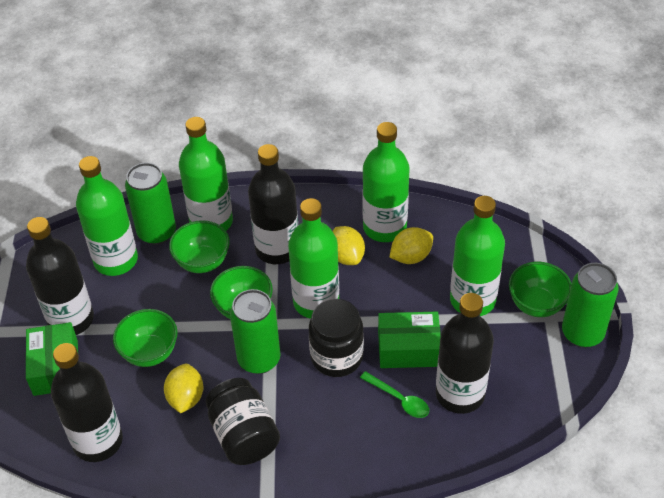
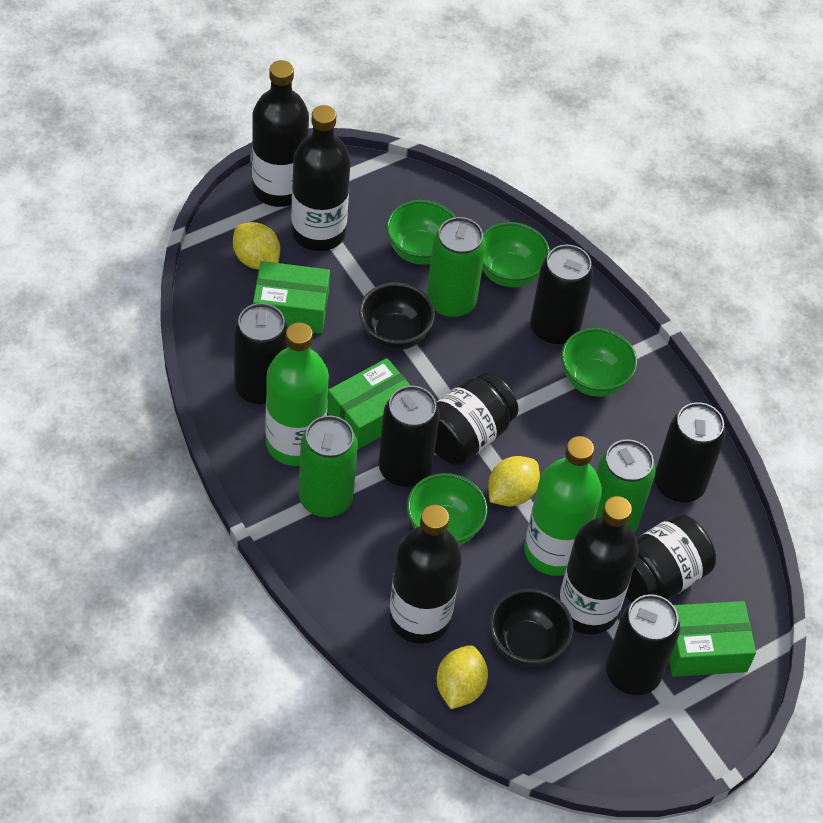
black bowl: none = 0 -> [359,282,435,350] [490,588,574,667] = 2
black can: none = 0 -> [234,303,288,406] [379,386,440,487] [530,245,593,346] [606,594,680,695] [654,402,726,503] = 5
green bottle: [76,156,138,276] [179,117,233,231] [288,198,339,319] [363,122,410,242] [450,196,505,316] = 5 -> [265,322,329,466] [524,436,602,576] = 2
green box: [26,322,78,396] [378,312,440,368] = 2 -> [253,261,330,334] [327,358,411,449] [669,601,756,677] = 3
green spoon: [360,371,429,418] = 1 -> none = 0

